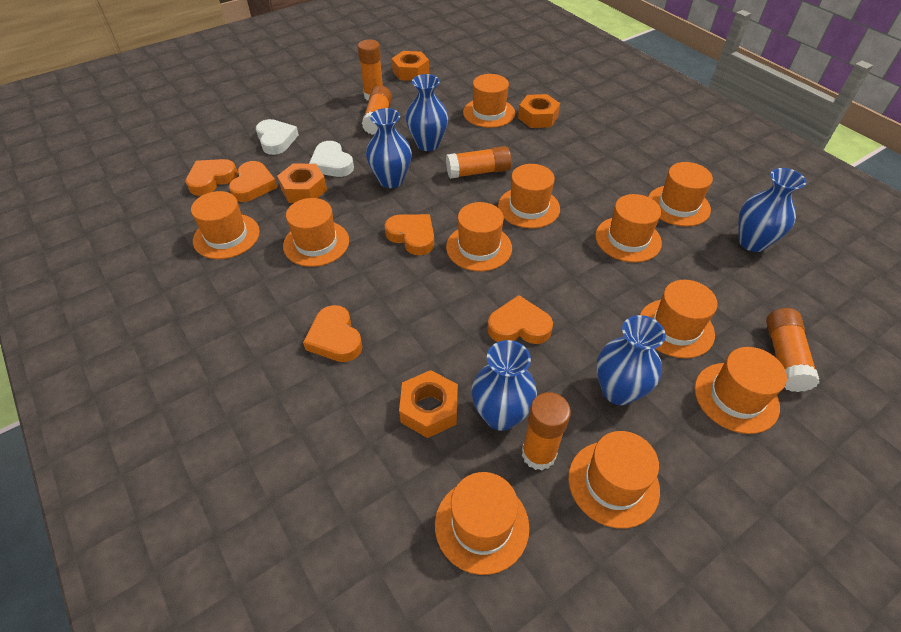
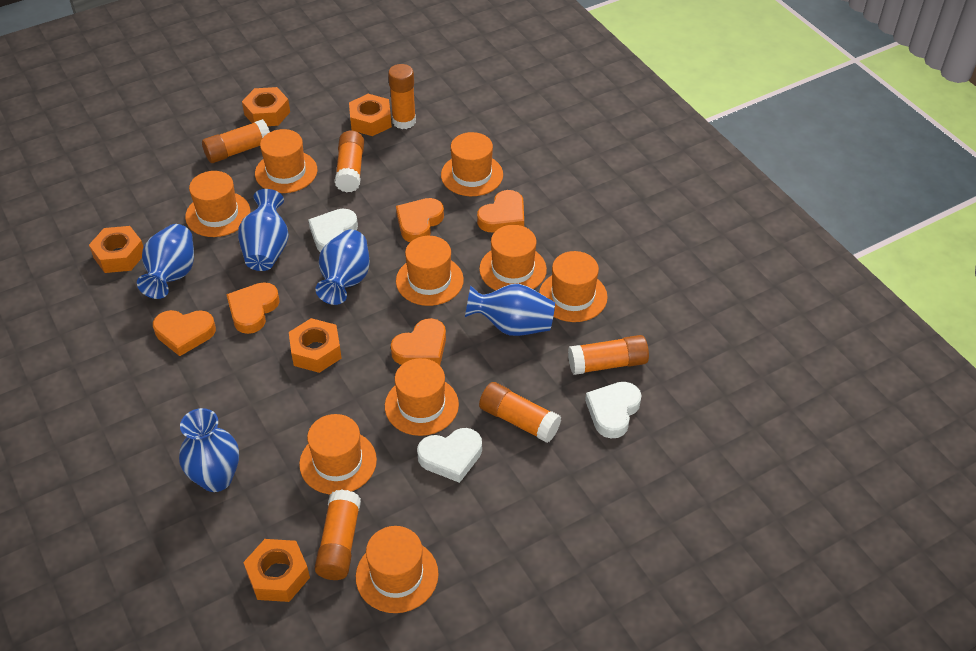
orange glue stick: [357,39,383,101] [362,85,392,135] [446,146,511,179] [522,392,571,470] [766,308,819,392] = 5 -> [202,119,270,163] [315,490,361,580] [335,131,364,192] [388,64,416,129] [479,382,561,443] [568,335,649,375] = 6
orange hat: [191,191,260,259] [283,198,349,267] [435,472,529,575] [446,202,512,271] [463,74,515,128] [498,164,560,228] [568,431,660,528] [595,194,662,263] [640,280,718,358] [648,162,713,227] [695,347,787,434] = 11 -> [185,171,250,237] [255,129,317,193] [299,414,377,495] [356,526,439,613] [385,358,459,436] [396,236,464,306] [441,132,503,196] [479,225,547,291] [539,251,608,322] = 9
orange nut: [277,163,327,203] [392,51,429,81] [399,370,458,438] [518,94,560,128] = 4 -> [89,226,143,273] [242,87,290,126] [243,539,310,602] [289,318,342,373] [349,94,392,136] = 5
white heart: [256,119,299,155] [309,141,354,177] = 2 -> [308,209,358,252] [417,428,482,483] [585,382,642,438] = 3

